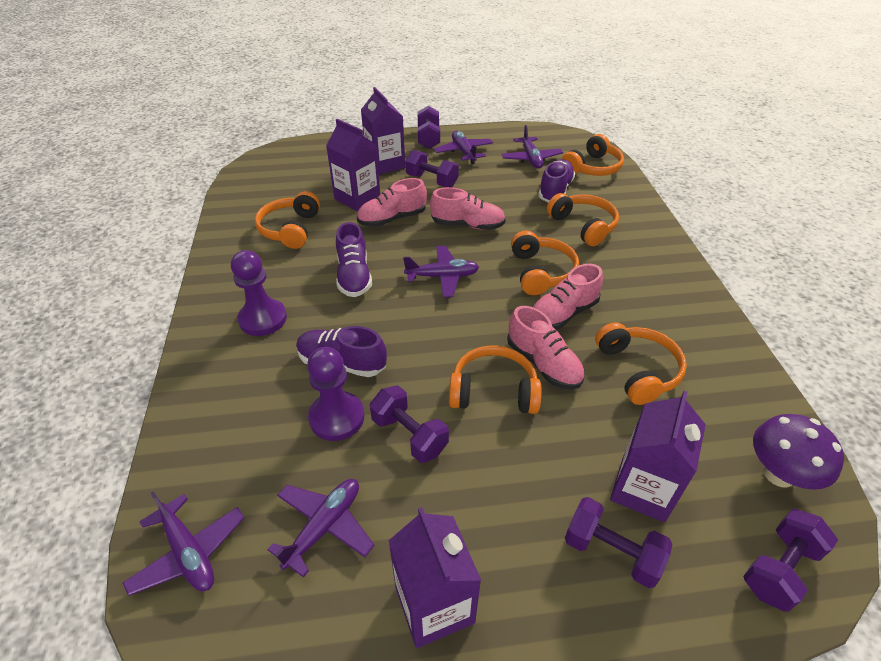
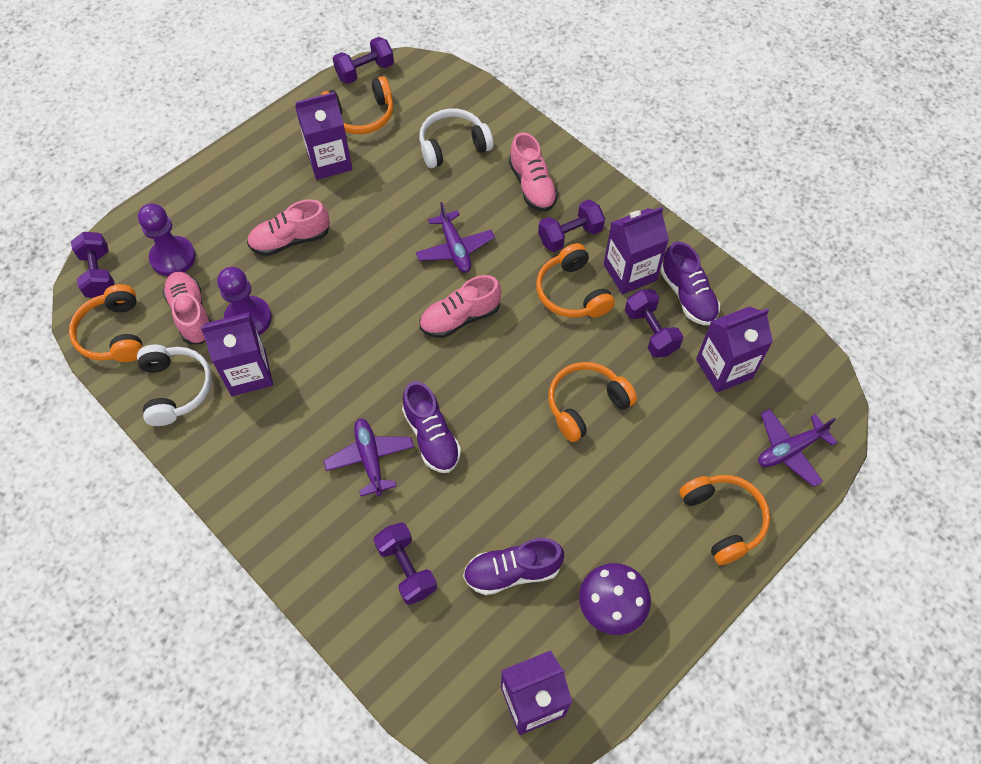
orange headphones: [255,191,320,249] [449,345,541,414] [511,230,579,295] [547,193,619,246] [562,134,624,176] [595,322,687,405] = 6 -> [69,284,143,362] [321,76,393,134] [536,243,615,318] [548,362,637,442] [679,475,770,565] = 5
purple carton: [326,119,380,211] [361,87,405,174] [388,507,482,648] [610,391,706,522] = 4 -> [201,312,273,396] [295,92,352,180] [501,650,572,735] [604,207,669,294] [696,306,773,393] = 5
purple plane: [123,492,245,596] [267,479,374,578] [403,246,479,298] [434,131,493,164] [501,125,563,169] = 5 -> [324,418,414,496] [416,202,495,273] [758,409,837,487] = 3
white headphones: none = 0 -> [137,345,212,426] [419,109,493,168] = 2

